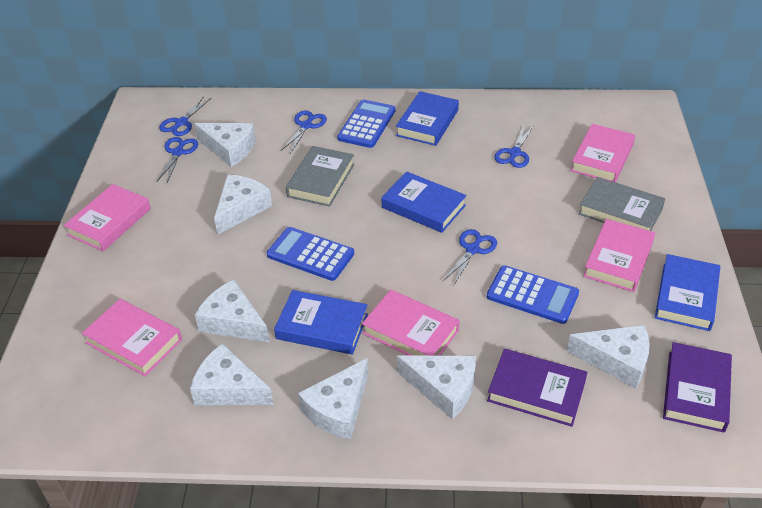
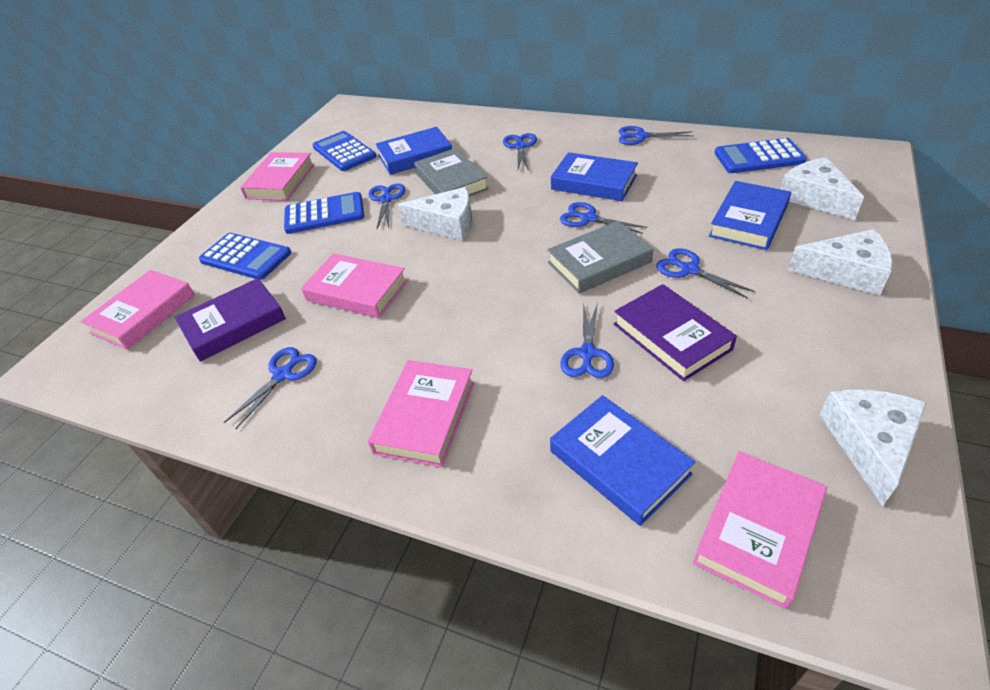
blue calculator: [267,227,354,281] [337,99,396,148] [487,265,579,324] = 3 -> [199,233,291,280] [284,192,364,234] [313,131,376,171] [714,138,807,173] = 4
blue scissors: [157,137,198,183] [159,96,211,136] [281,111,327,153] [443,229,497,285] [494,125,534,168] = 5 -> [224,347,317,429] [369,183,405,228] [503,133,537,171] [560,202,647,234] [560,303,614,378] [619,126,693,145] [656,248,755,299] = 7
white cheese: [190,343,274,406] [194,123,256,167] [195,280,270,343] [214,175,272,234] [298,358,368,439] [397,355,476,419] [567,325,650,388] = 7 -> [398,187,472,241] [780,157,864,220] [788,229,893,296] [820,390,927,507] = 4

